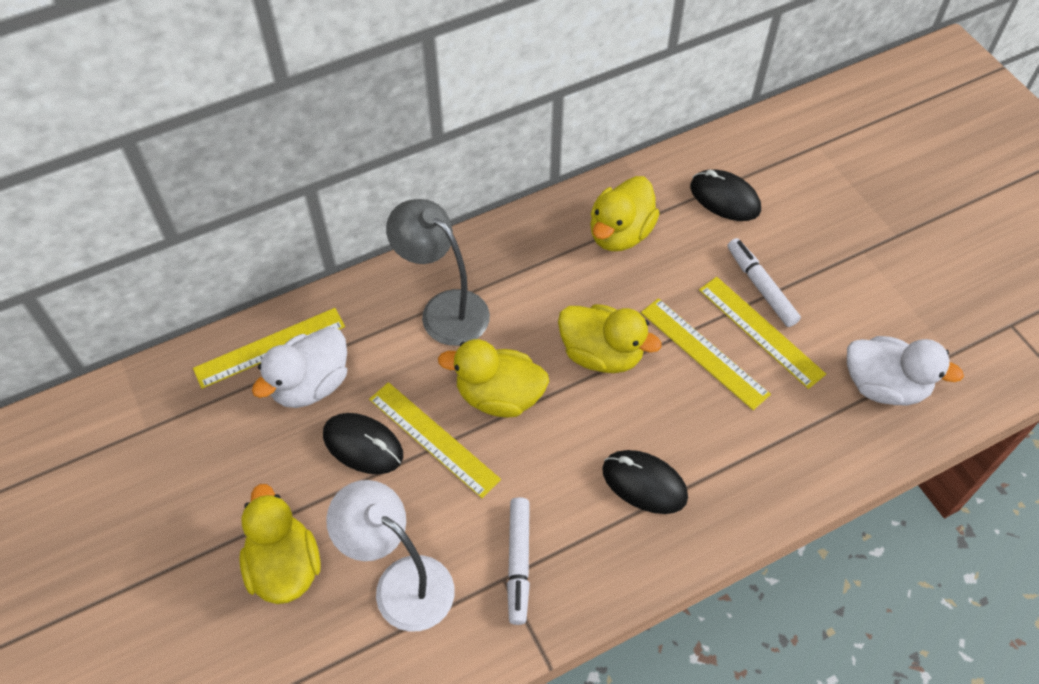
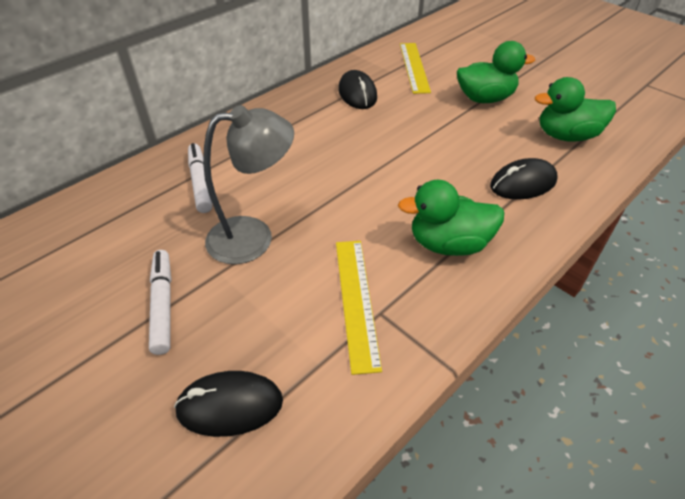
green duck: none = 0 -> [398,180,504,256] [457,41,535,103] [535,77,616,142] = 3
white duck: [252,327,347,408] [847,336,964,405] = 2 -> none = 0
white lamp: [326,480,454,632] = 1 -> none = 0
yellow duck: [239,484,321,604] [438,339,549,417] [558,304,662,373] [590,176,660,251] = 4 -> none = 0
yellow ruler: [193,308,345,389] [369,382,501,498] [641,298,771,410] [699,277,826,389] = 4 -> [336,241,382,375] [400,43,431,94] = 2

